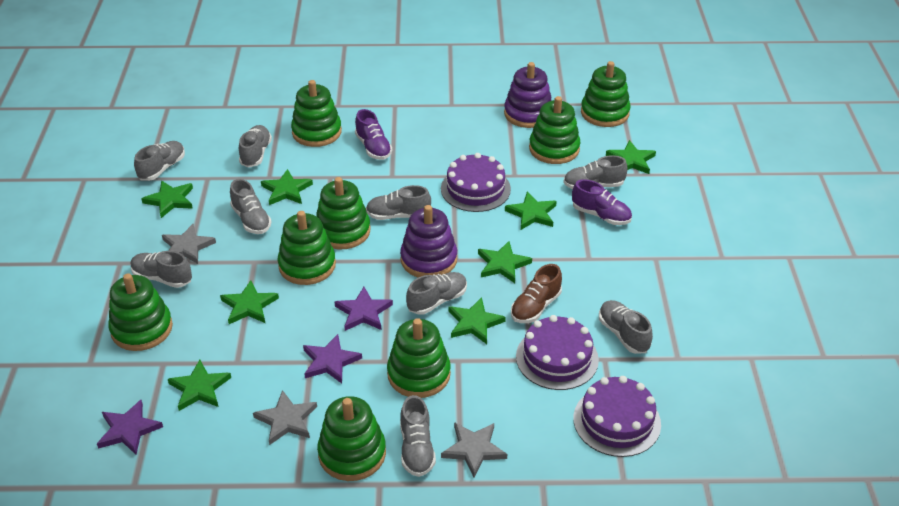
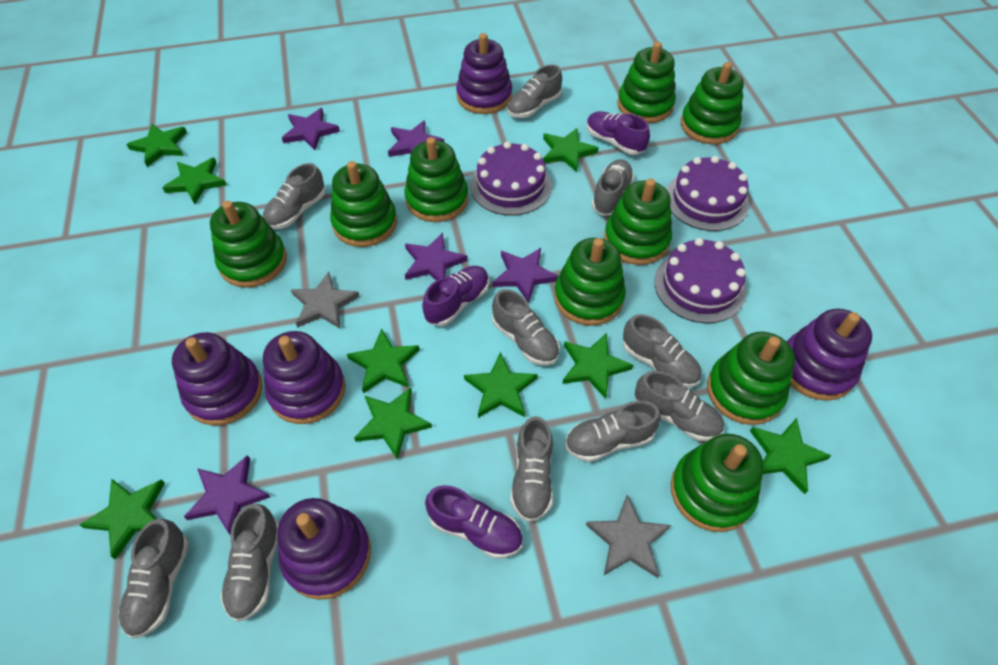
brown shoe: [511,264,562,323] = 1 -> none = 0
green stacking toy: [108,273,173,351] [278,211,336,285] [291,80,342,147] [316,177,370,249] [317,396,386,481] [387,318,451,398] [529,96,581,164] [581,61,631,127] = 8 -> [210,201,287,288] [330,161,397,247] [404,137,468,222] [554,238,626,326] [604,179,672,265] [617,42,676,123] [671,434,764,532] [681,62,744,144] [707,332,795,425] = 9
green star: [142,180,193,218] [168,360,231,411] [220,280,279,324] [261,169,313,205] [448,297,506,344] [478,241,532,283] [505,192,557,230] [606,140,656,174] = 8 -> [80,478,165,560] [126,123,187,167] [162,157,227,204] [347,329,420,393] [354,387,432,460] [464,352,538,418] [543,128,599,172] [562,333,633,399] [750,418,831,494] = 9
grey shoe: [130,251,192,288] [134,141,185,181] [230,179,272,234] [239,125,272,168] [366,185,431,220] [400,395,436,477] [406,272,467,315] [563,155,627,189] [599,300,653,354] = 9 -> [118,519,189,639] [220,504,279,622] [263,163,326,229] [492,289,560,365] [507,65,562,118] [510,416,553,522] [565,401,661,462] [592,159,634,216] [623,314,702,388] [635,371,724,441] = 10
grey star: [162,224,216,264] [253,390,317,445] [441,422,507,477] = 3 -> [291,272,360,329] [586,495,671,578] = 2
purple shoe: [355,109,392,160] [572,179,632,225] = 2 -> [422,266,489,326] [425,485,523,559] [587,111,650,155] = 3
purple stacking toy: [400,205,457,277] [504,62,552,128] = 2 -> [172,332,263,426] [263,331,346,424] [277,498,371,600] [456,33,512,114] [787,309,872,401] = 5
purple star: [97,400,163,455] [303,334,362,383] [335,287,393,331] = 3 -> [184,455,270,534] [282,108,340,150] [388,120,444,157] [405,233,468,280] [492,248,558,303] = 5

